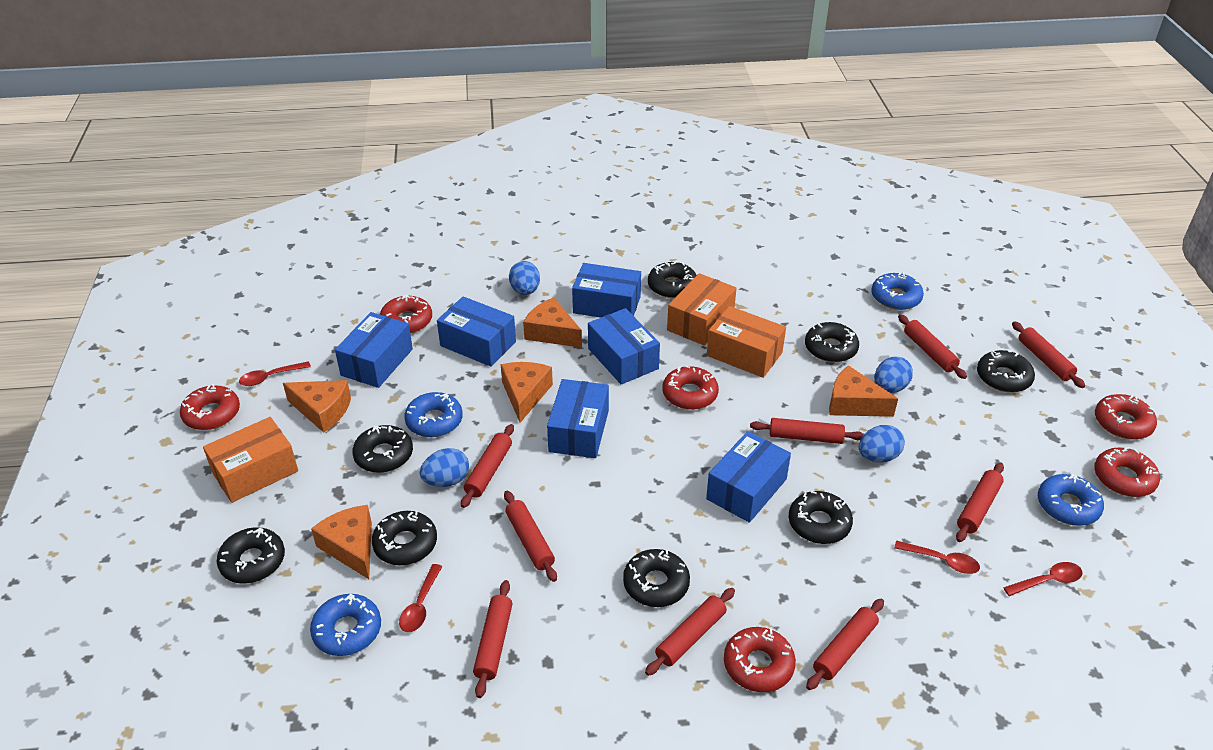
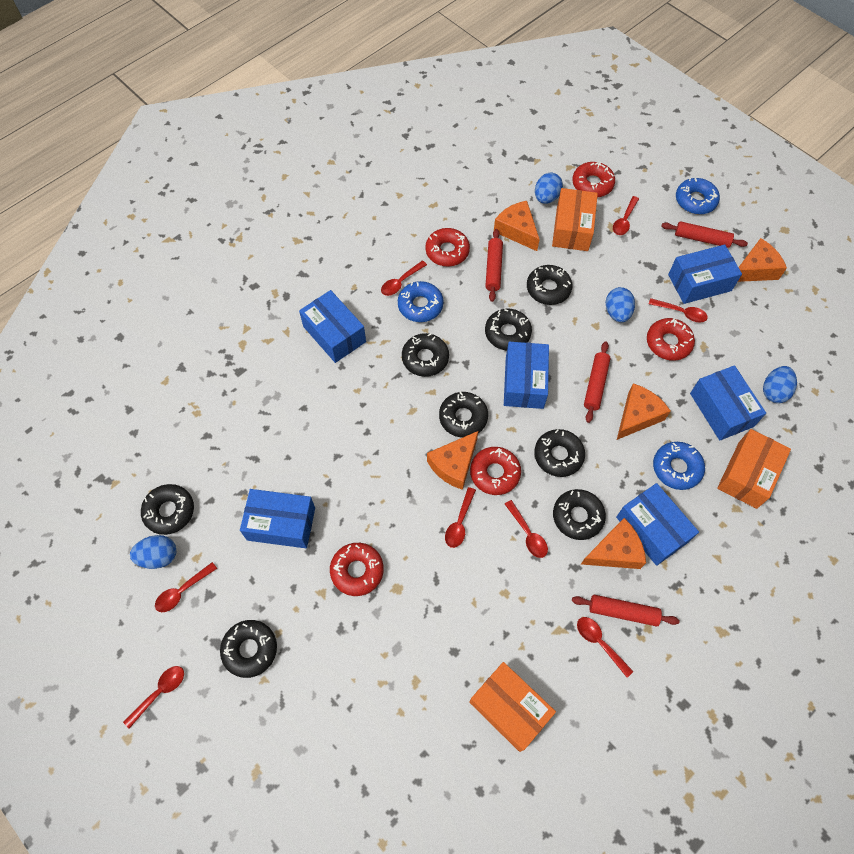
blue donut: [310,594,381,656] [404,392,463,437] [871,272,924,310] [1038,474,1104,526] = 4 -> [398,281,444,322] [653,442,705,490] [676,178,720,214] = 3
red donut: [180,384,240,430] [380,295,432,334] [662,365,719,410] [724,627,796,692] [1094,447,1160,497] [1095,394,1157,440] = 6 -> [330,543,384,596] [425,228,470,266] [470,447,521,495] [572,161,615,197] [647,318,695,361] = 5
red rolling pin: [461,424,514,508] [473,580,513,698] [504,491,557,582] [645,588,735,676] [750,418,864,444] [806,599,884,690] [898,314,967,379] [956,463,1004,542] [1012,321,1085,388] = 9 -> [486,229,503,302] [572,595,680,627] [584,342,611,423] [662,221,748,248] = 4
red spoon: [239,361,311,386] [399,564,442,632] [894,540,980,574] [1003,562,1082,596] = 4 -> [123,666,184,729] [155,562,217,612] [381,261,427,296] [445,487,476,548] [505,500,548,558] [577,617,634,678] [613,196,639,235] [649,298,708,322] = 8

